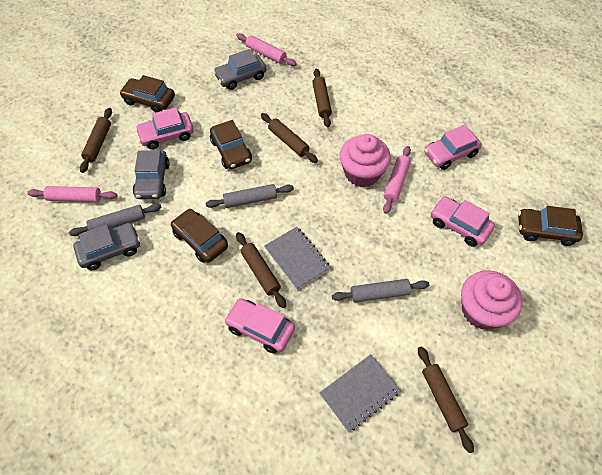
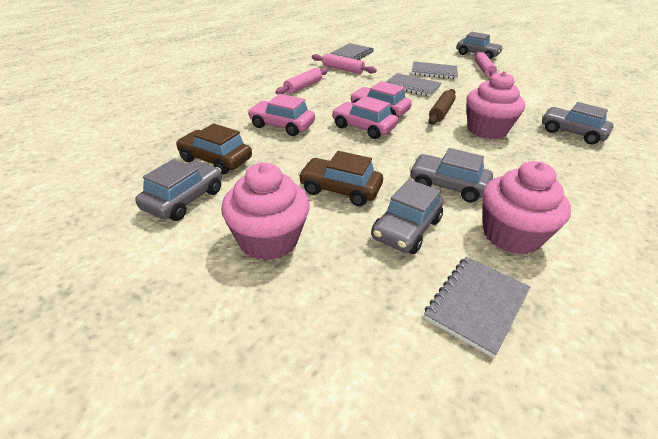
brown car: [119,75,175,112] [171,209,228,263] [210,120,252,169] [518,206,583,246] = 4 -> [176,123,252,175] [298,151,383,206] = 2
brown rolling pin: [80,108,112,173] [236,232,286,308] [261,113,318,163] [312,69,332,127] [418,346,474,453] = 5 -> [429,89,456,125] = 1
grey car: [73,223,140,270] [133,150,170,199] [213,49,266,90] = 3 -> [135,159,222,221] [371,179,443,254] [410,148,493,203] [457,32,503,59] [542,102,613,144] = 5
grey notebook: [264,227,331,290] [320,354,401,432] = 2 -> [330,43,374,60] [386,73,441,97] [412,61,458,79] [424,257,530,358] = 4
grey rolling pin: [69,203,162,236] [206,184,294,208] [332,279,429,302] = 3 -> none = 0
pink car: [135,107,194,150] [224,298,295,354] [424,125,482,170] [431,196,495,247] = 4 -> [248,94,315,136] [332,96,398,139] [350,81,412,117] = 3
pink cupcake: [340,134,391,187] [461,270,523,330] = 2 -> [221,163,310,261] [466,71,525,139] [482,161,571,254] = 3

